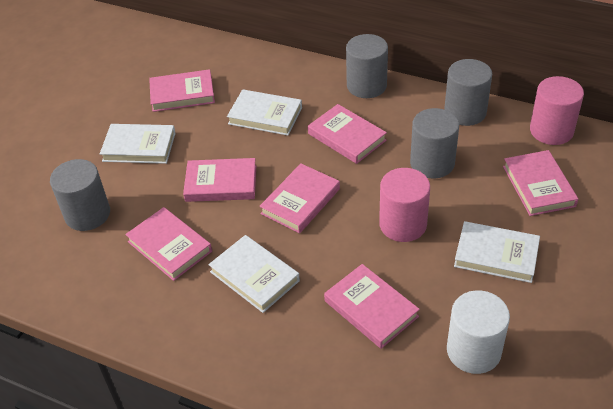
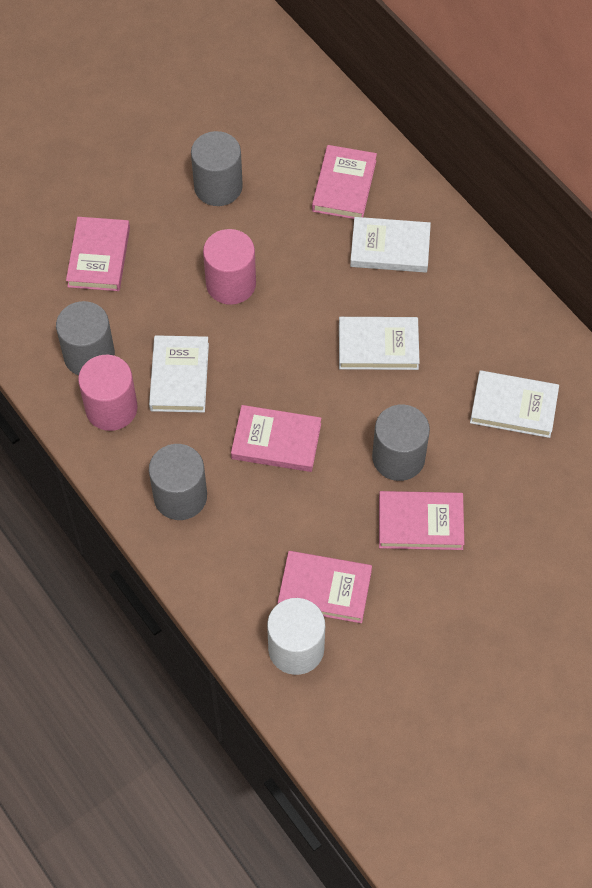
pink book: [125,207,212,281] [149,69,215,112] [183,158,256,202] [260,163,340,233] [308,104,387,164] [324,264,420,349] [503,150,578,216] = 7 -> [66,217,130,291] [231,405,321,472] [278,551,372,623] [312,145,377,219] [379,491,464,550] = 5

